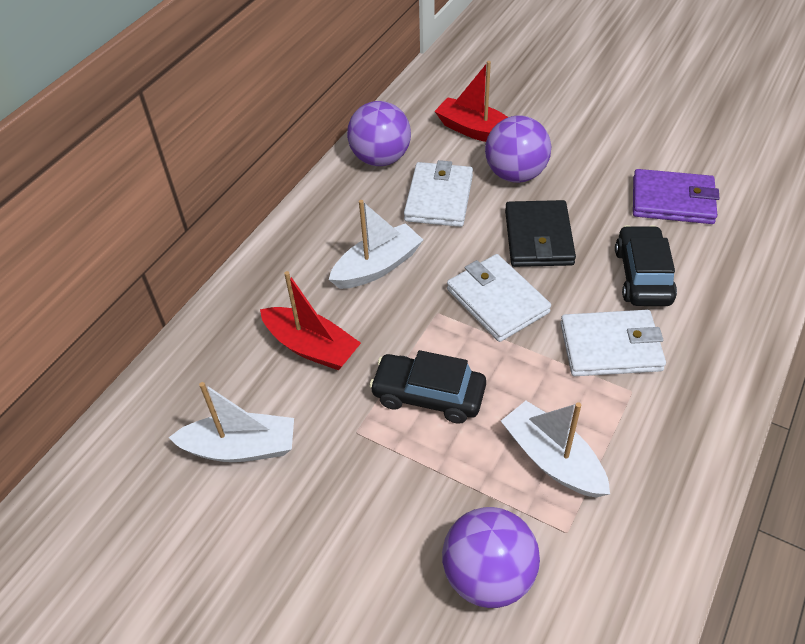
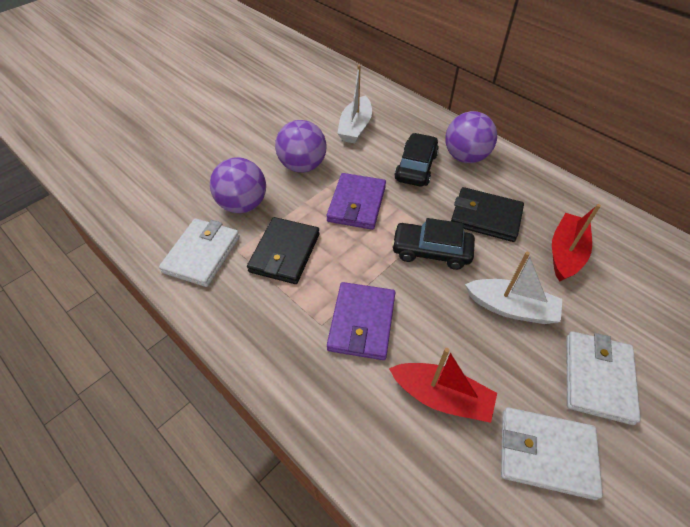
black wallet: [505,200,576,267] = 1 -> [247,217,320,284] [451,187,524,242] = 2
purple wallet: [633,169,720,224] = 1 -> [326,173,386,230] [327,282,395,360] = 2
white boat: [168,382,294,462] [329,200,423,289] [501,401,610,497] = 3 -> [337,65,372,143] [465,252,562,324] = 2

